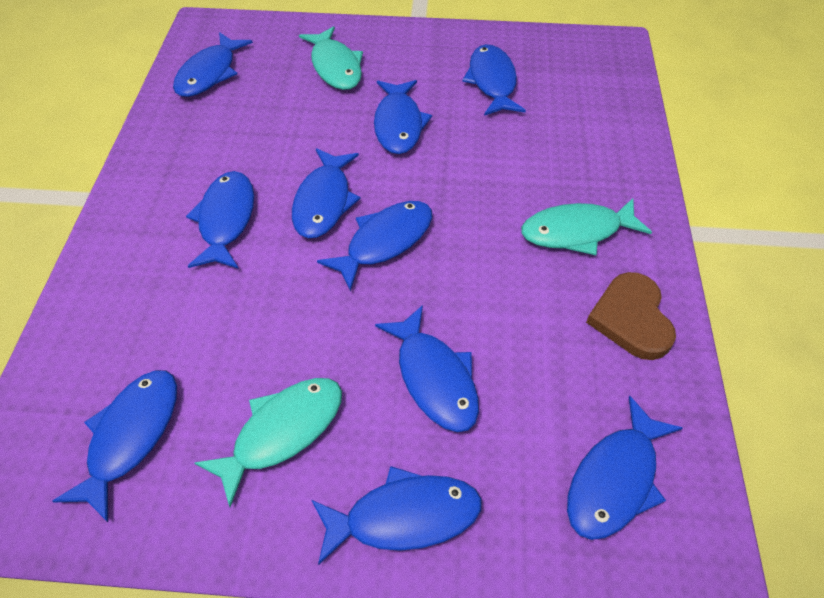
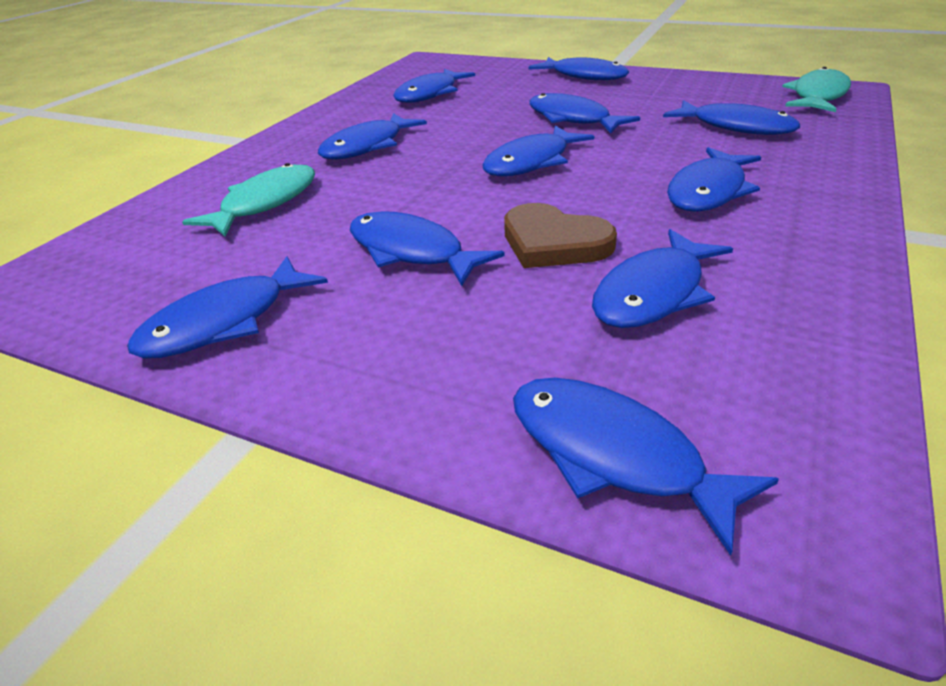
blue fish: [53,370,177,522] [173,32,253,97] [186,171,254,268] [292,148,360,238] [312,466,482,565] [317,201,432,291] [374,80,432,154] [375,305,479,432] [462,44,526,116] [567,395,683,540] = 10 -> [127,256,328,359] [318,113,427,159] [350,211,505,286] [393,69,475,103] [482,126,594,176] [513,378,779,556] [528,57,629,80] [529,93,640,133] [592,229,733,328] [663,100,800,135] [667,147,761,212] = 11
turquoise fish: [194,378,342,507] [299,26,363,90] [521,198,652,255] = 3 -> [182,163,315,236] [782,67,851,112] = 2

